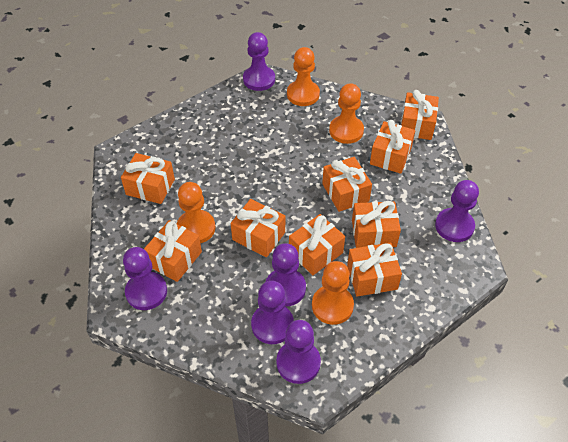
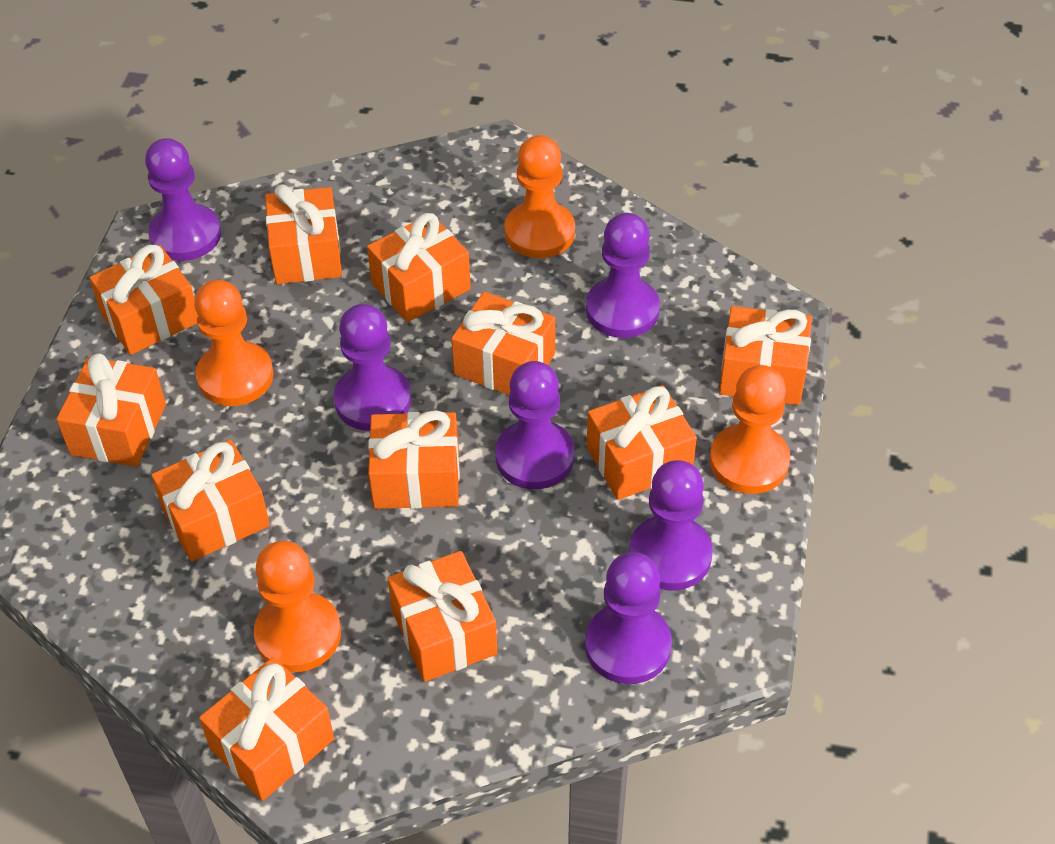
orange gift: [121,153,175,204] [144,220,202,282] [231,199,285,257] [289,214,345,275] [322,157,372,212] [347,242,402,297] [352,201,401,248] [370,120,415,174] [401,90,439,140] = 9 -> [56,353,166,467] [89,245,197,355] [151,439,270,562] [199,657,334,801] [265,184,342,284] [367,213,471,322] [368,410,460,509] [388,551,498,682] [451,291,555,395] [587,385,697,500] [719,306,812,405] = 11

